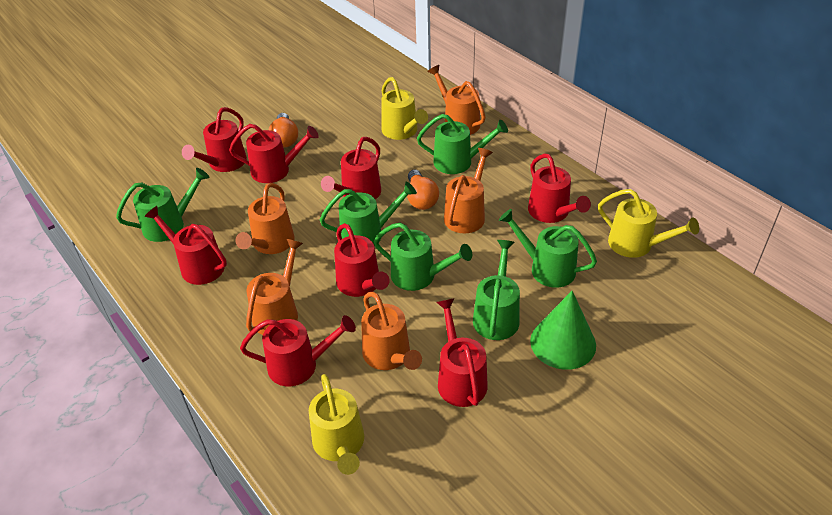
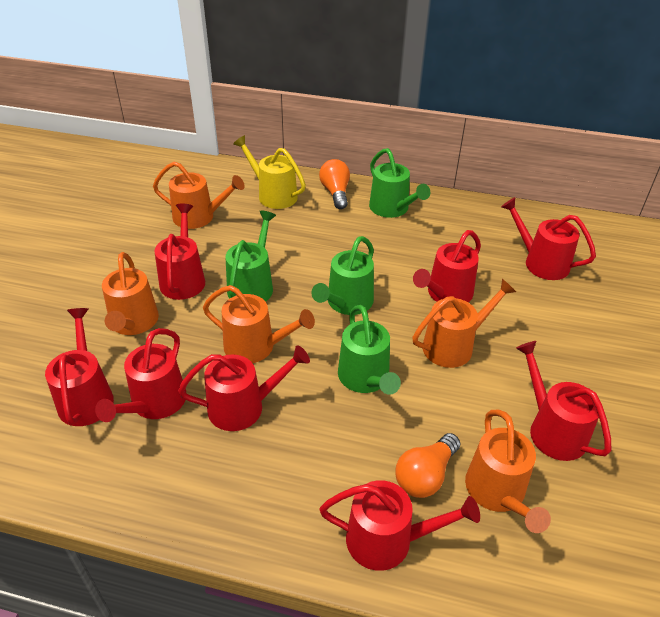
green cone: [530,291,596,370] = 1 -> none = 0
green watering can: [116,168,209,242] [320,182,417,246] [374,223,472,291] [417,114,508,174] [473,240,520,340] [499,209,597,288] = 6 -> [225,210,276,302] [312,236,374,315] [338,305,401,395] [369,148,430,218] = 4
yellow watering can: [309,374,364,475] [381,77,428,140] [598,189,699,258] = 3 -> [233,135,306,209] = 1

